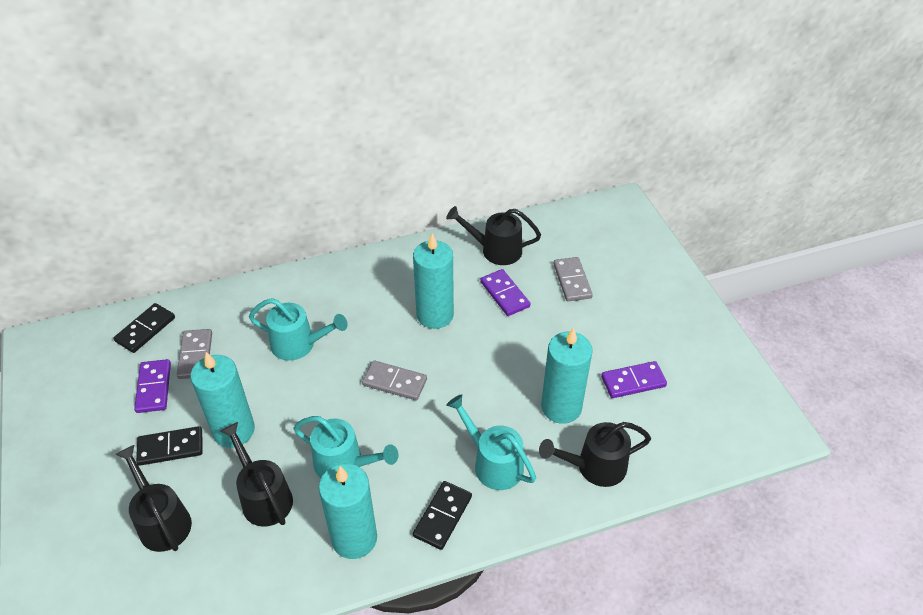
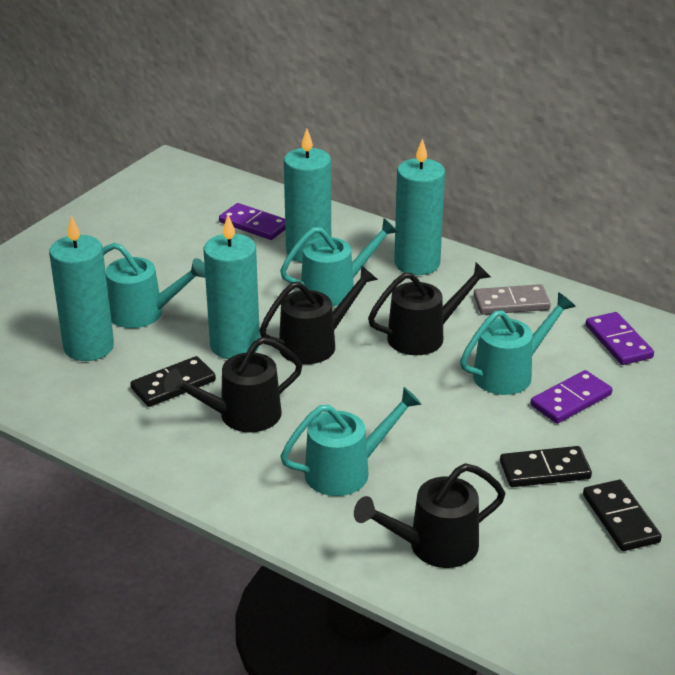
grey domino: [177,329,212,379] [362,360,427,401] [553,257,593,302] = 3 -> [474,284,551,315] = 1
turquoise watering can: [249,298,347,361] [293,416,398,478] [446,394,536,490] = 3 -> [103,243,205,328] [280,218,398,306] [280,387,422,496] [460,292,576,395] = 4

